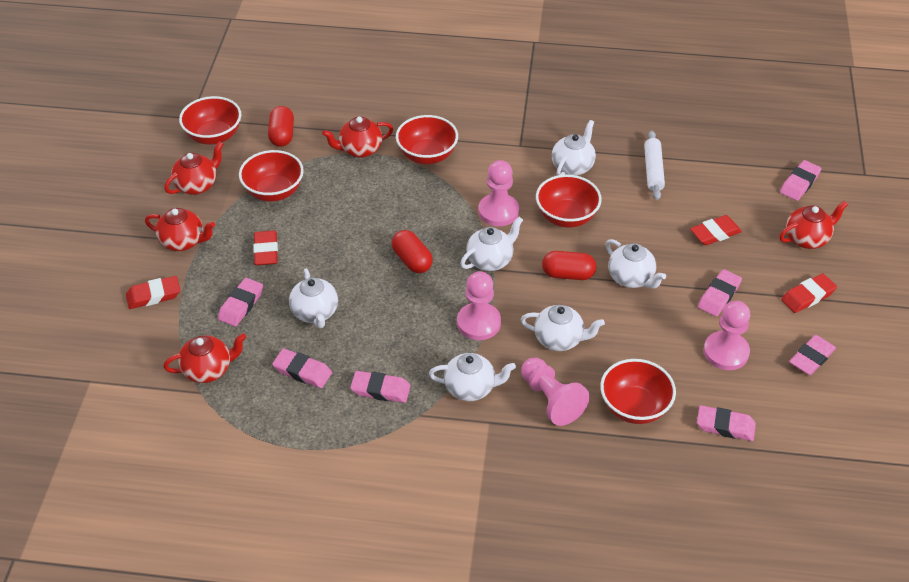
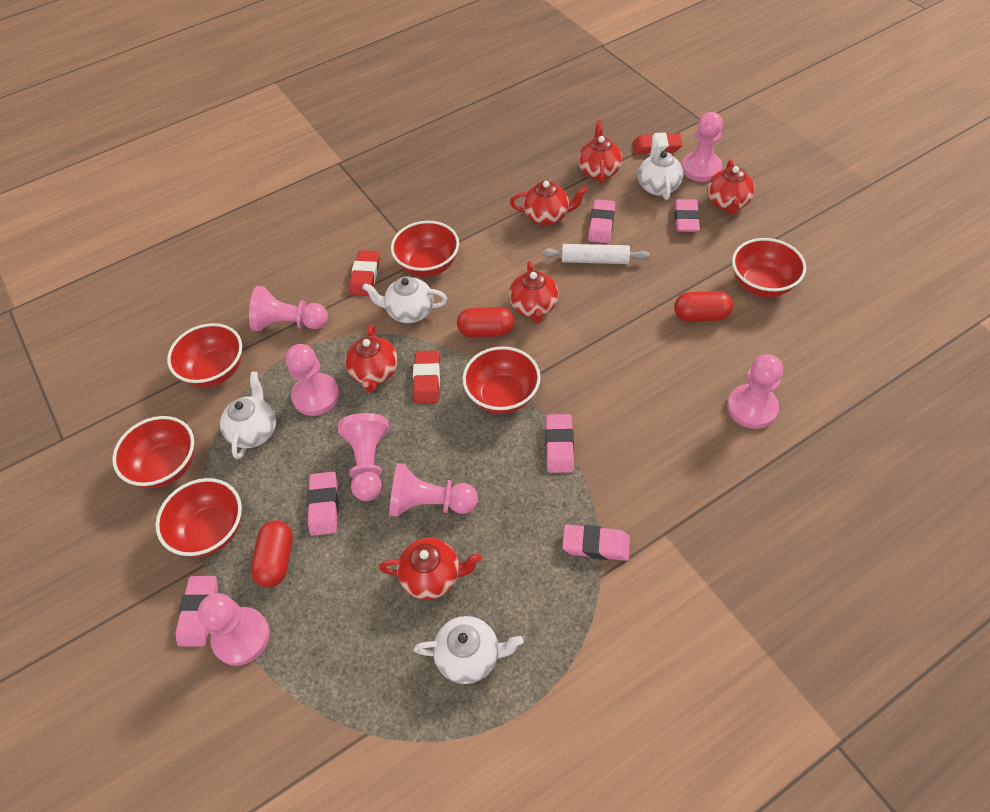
pink eraser: [218,278,263,327] [272,349,332,388] [350,371,410,403] [697,405,756,441] [698,269,742,317] [780,160,821,201] [789,335,836,375] = 7 -> [175,576,218,647] [307,472,338,536] [545,414,574,473] [562,524,630,561] [588,199,615,243] [674,199,700,232] = 6
pink pawn: [457,271,501,340] [478,160,519,226] [521,358,590,426] [703,301,750,370] = 4 -> [197,593,270,666] [249,286,328,331] [286,344,340,416] [338,413,389,501] [389,463,478,517] [682,112,723,182] [727,354,783,429] = 7
red bowl: [179,96,241,145] [239,150,304,202] [396,115,458,164] [536,175,602,228] [600,359,676,424] = 5 -> [112,416,194,488] [155,478,242,557] [167,323,242,387] [391,221,459,277] [463,346,541,414] [732,238,806,297] = 6
red eraser: [126,276,180,309] [253,230,278,266] [690,215,742,245] [781,273,837,313] = 4 -> [349,250,380,296] [413,350,440,404] [632,132,683,155] = 3
red teapot: [145,208,215,251] [164,141,223,195] [164,333,246,383] [322,117,393,158] [779,201,848,249] = 5 -> [345,325,398,393] [379,538,481,600] [509,261,559,323] [510,181,587,225] [578,120,622,184] [707,160,755,215] = 6
white teapot: [289,268,338,328] [429,353,516,401] [460,217,523,271] [521,305,605,351] [552,120,596,176] [606,239,666,288] = 6 -> [220,372,276,459] [362,277,447,323] [414,616,524,684] [638,134,684,200] = 4

